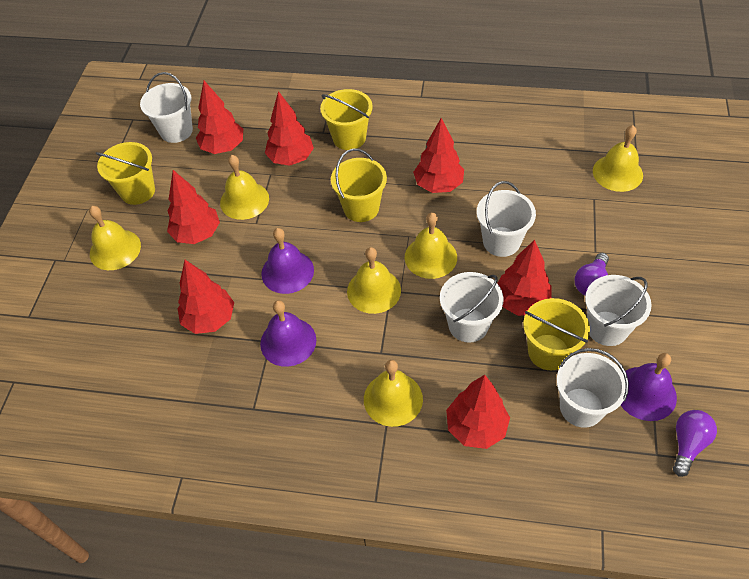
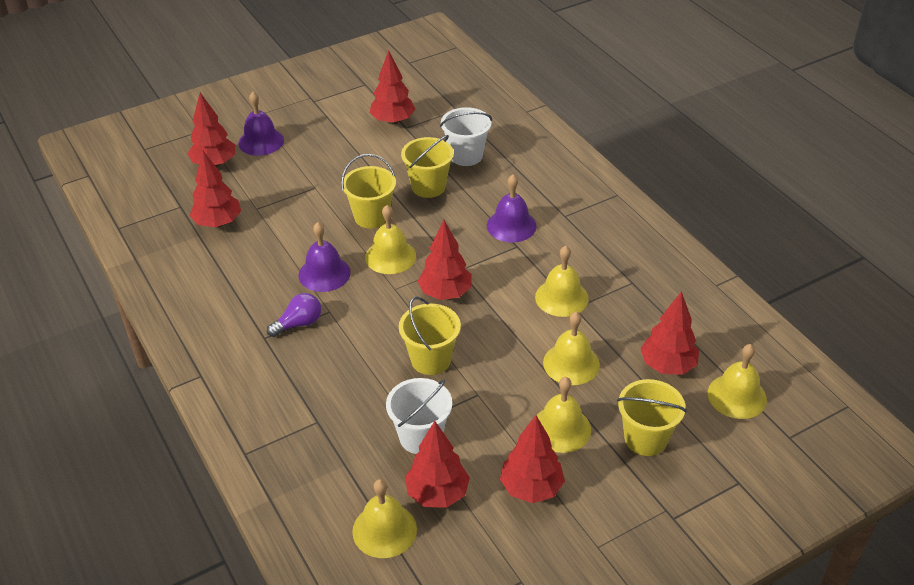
purple light bulb: [575,253,609,296] [673,410,717,477] = 2 -> [267,293,321,337] = 1
white bucket: [140,72,193,143] [440,272,504,343] [477,181,536,257] [557,348,629,428] [585,275,652,346] = 5 -> [386,378,452,454] [440,107,492,166] = 2

